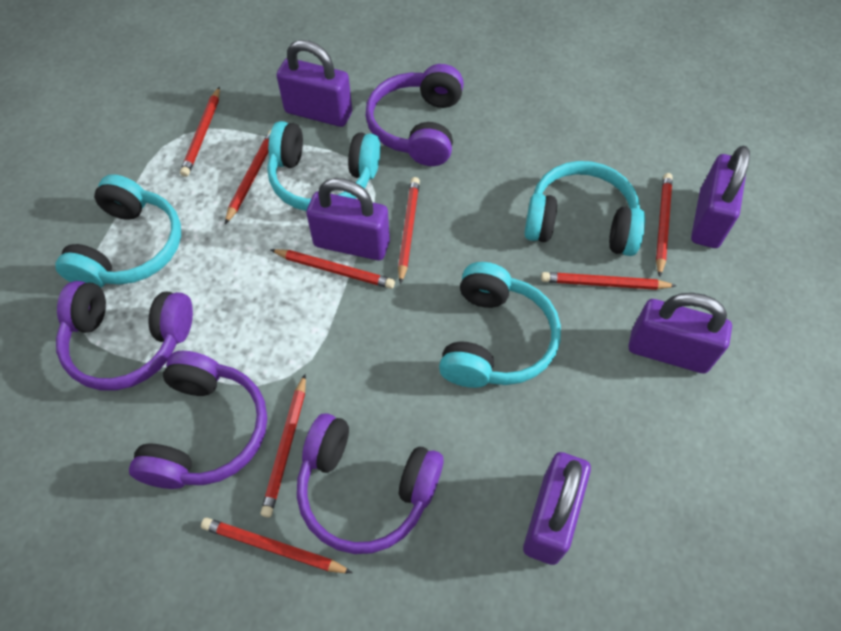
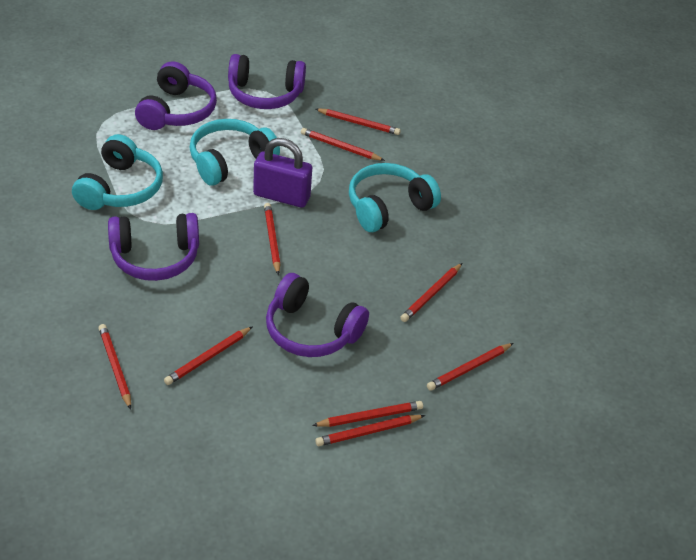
purple padlock: [277,40,352,127] [307,178,390,260] [523,452,591,565] [628,293,732,373] [691,146,750,248] = 5 -> [253,138,312,208] = 1
red pencil: [180,86,220,177] [201,518,352,573] [225,129,272,224] [261,374,306,517] [270,249,395,289] [398,177,420,284] [541,272,677,290] [656,173,673,277] = 8 -> [98,324,131,409] [164,326,253,385] [264,203,280,275] [301,128,385,161] [312,401,423,427] [315,415,425,446] [316,108,401,135] [400,263,462,322] [427,343,514,391] = 9
turquoise headphones: [55,174,181,288] [267,121,380,211] [439,262,561,388] [524,161,645,256] = 4 -> [72,134,163,210] [190,119,280,186] [349,163,441,232] = 3

